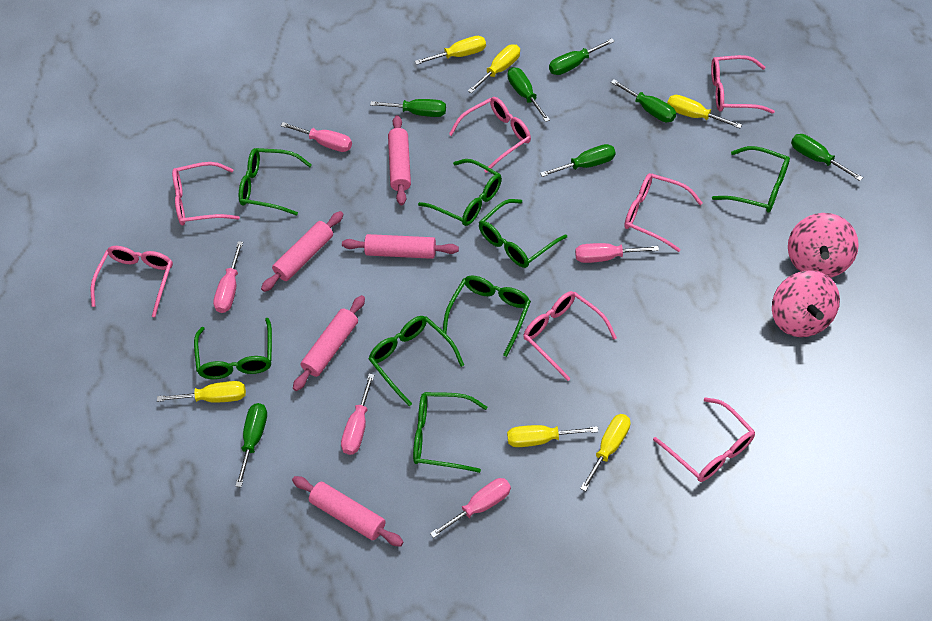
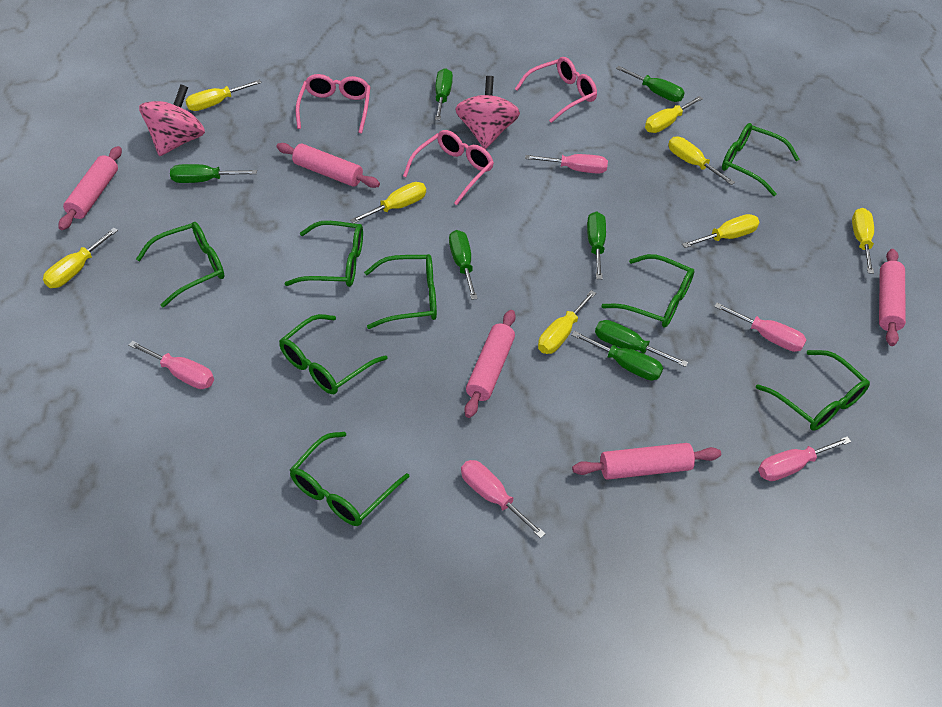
pink glasses: [91,246,173,317] [172,162,240,226] [449,97,531,173] [523,291,617,381] [624,173,702,252] [653,397,755,482] [711,55,775,114] = 7 -> [296,74,370,133] [403,130,494,205] [515,57,597,123] = 3
yellow screwdriver: [157,381,246,403] [415,36,486,65] [468,45,520,93] [507,425,598,447] [580,414,631,492] [667,95,742,128] = 6 -> [43,228,118,288] [185,80,262,111] [350,182,426,223] [538,290,596,354] [645,96,703,133] [668,136,735,185] [682,214,759,248] [852,208,874,274] = 8

